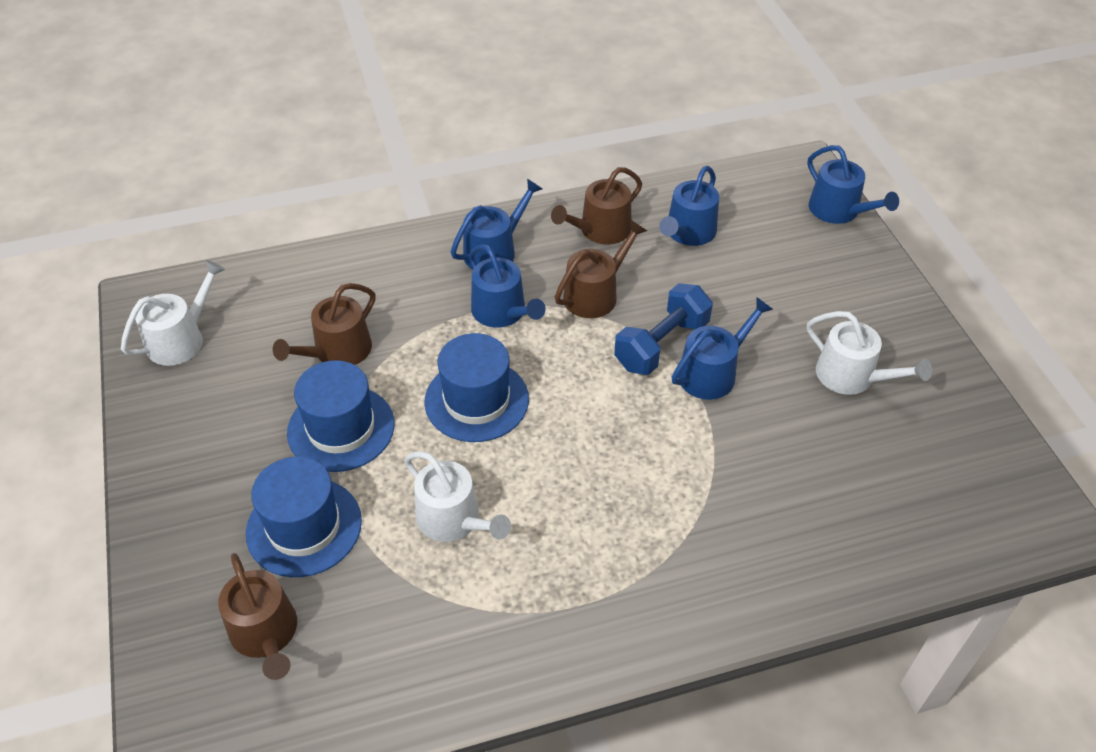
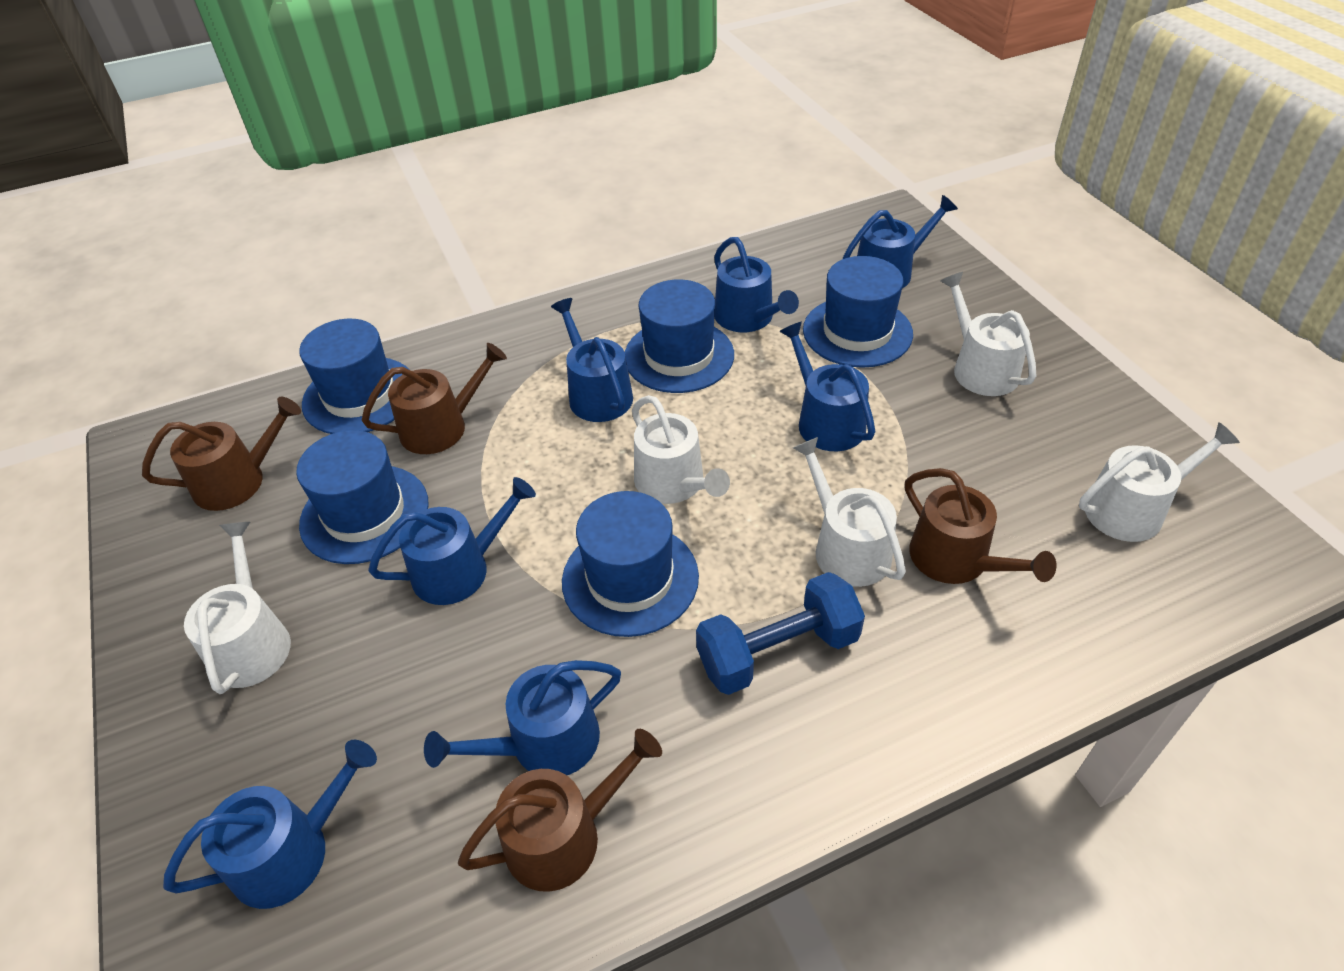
blue hat: [246,457,362,577] [287,360,394,472] [424,333,529,442] = 3 -> [296,430,429,564] [299,319,408,434] [562,491,699,637] [625,279,734,393] [803,256,913,368] = 5
blue watering can: [451,179,542,269] [469,244,546,328] [659,166,719,246] [672,297,774,400] [807,145,899,224] = 5 -> [163,740,377,909] [368,477,536,605] [424,660,621,776] [551,298,633,422] [714,237,799,332] [779,321,875,451] [843,195,958,288] = 7
white watering can: [121,260,225,366] [404,452,511,542] [807,311,932,395] = 3 -> [184,522,291,694] [632,395,730,504] [793,437,906,587] [941,272,1036,396] [1079,422,1240,542] = 5

